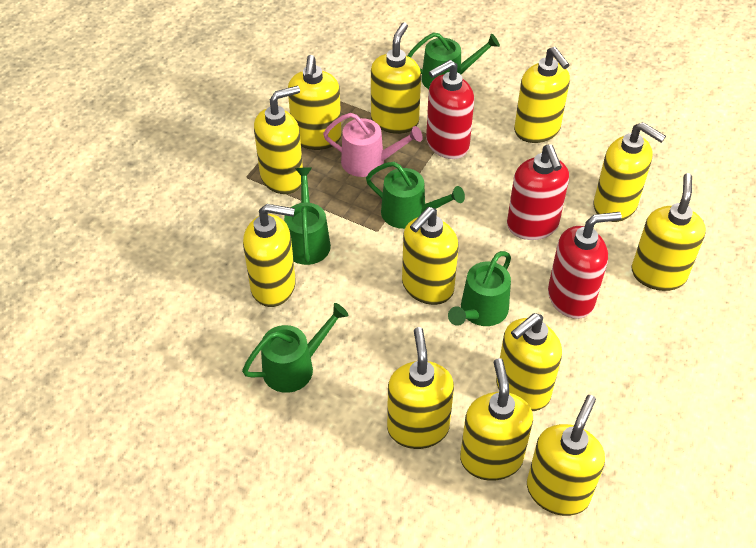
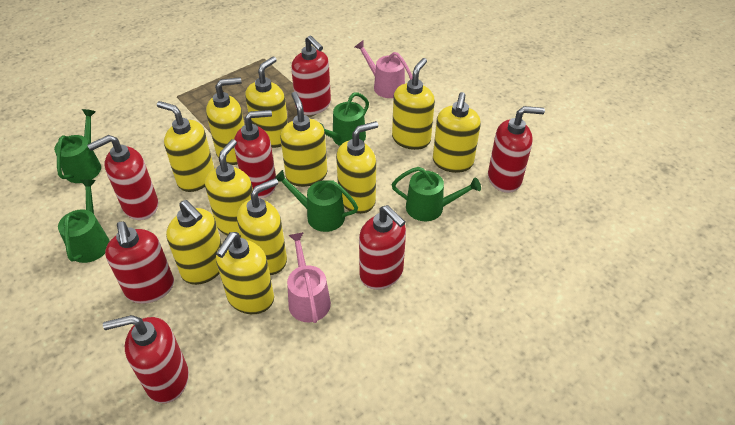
pink watering can: [323,113,423,177] = 1 -> [287,232,331,323] [355,41,412,98] = 2
red soap dispenser: [426,60,474,159] [507,144,569,240] [548,212,622,319] = 3 -> [87,135,158,220] [103,315,189,403] [105,221,174,304] [234,110,276,199] [291,35,331,115] [359,205,406,290] [488,106,545,193] = 7
yellow soap dispenser: [243,204,296,307] [254,86,303,194] [288,55,342,150] [371,22,421,134] [387,327,454,449] [402,207,459,305] [460,358,533,481] [496,313,562,411] [514,47,570,143] [527,395,605,516] [593,122,666,222] [632,173,706,291] = 12 -> [157,101,214,192] [166,200,222,285] [205,139,253,237] [206,77,244,165] [216,232,274,314] [237,178,287,275] [245,57,288,148] [280,92,327,187] [336,121,378,214] [392,58,435,150] [433,92,481,173] = 11

